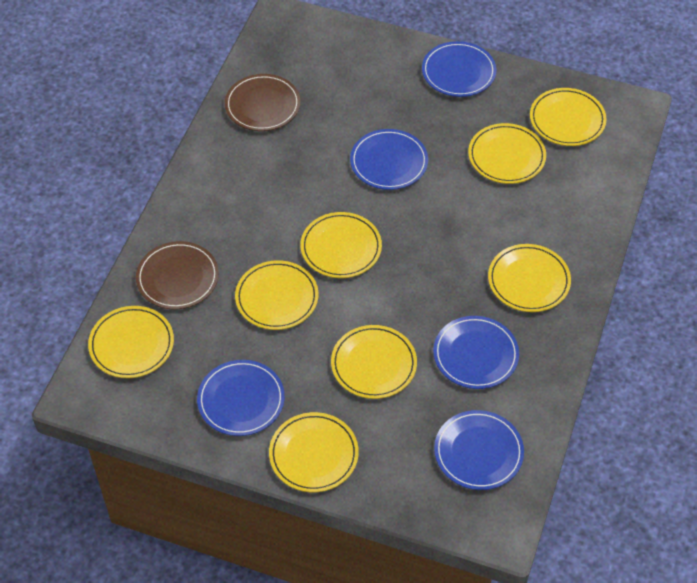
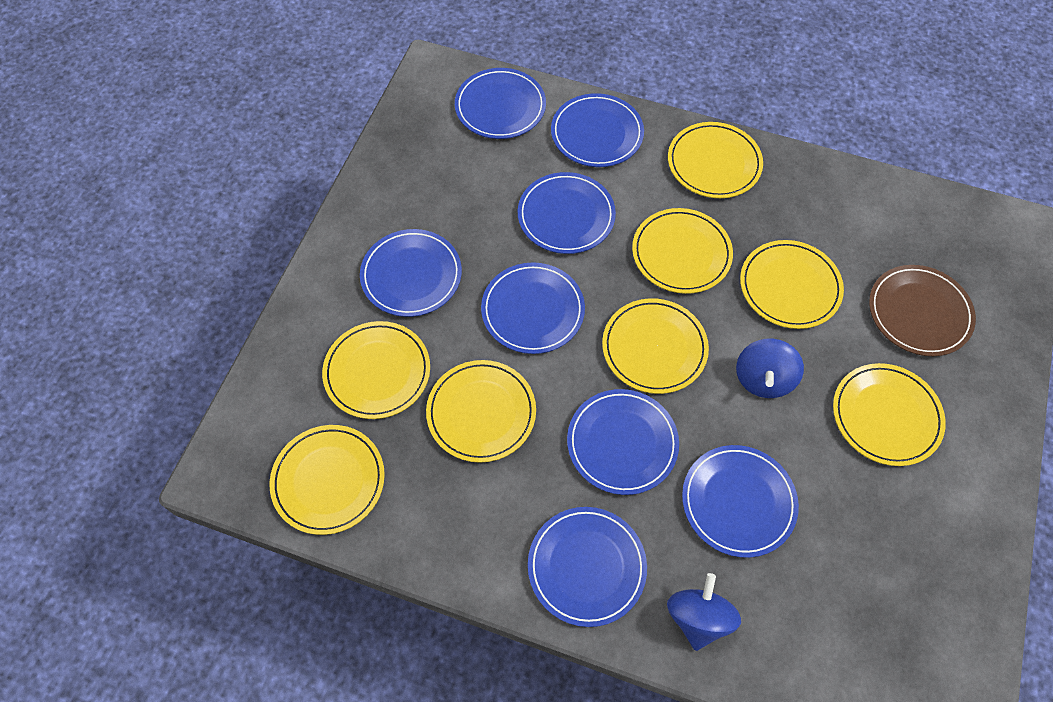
blue plate: [197,360,285,436] [350,129,428,190] [422,41,496,97] [433,316,519,389] [434,410,524,490] = 5 -> [360,229,462,317] [455,68,546,139] [481,262,585,354] [518,172,616,254] [528,507,647,627] [551,93,644,167] [567,389,679,495] [682,445,799,558] = 8
blue spinning top: none = 0 -> [667,573,741,651] [736,338,804,398] = 2
brown plate: [136,241,219,309] [225,74,301,131] = 2 -> [869,265,976,356] = 1

